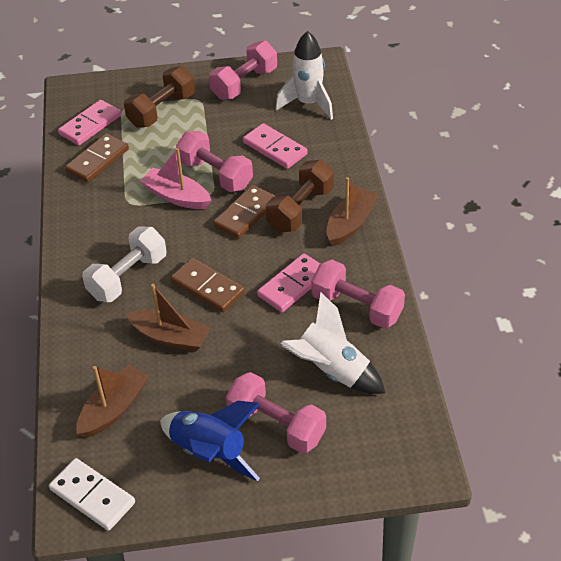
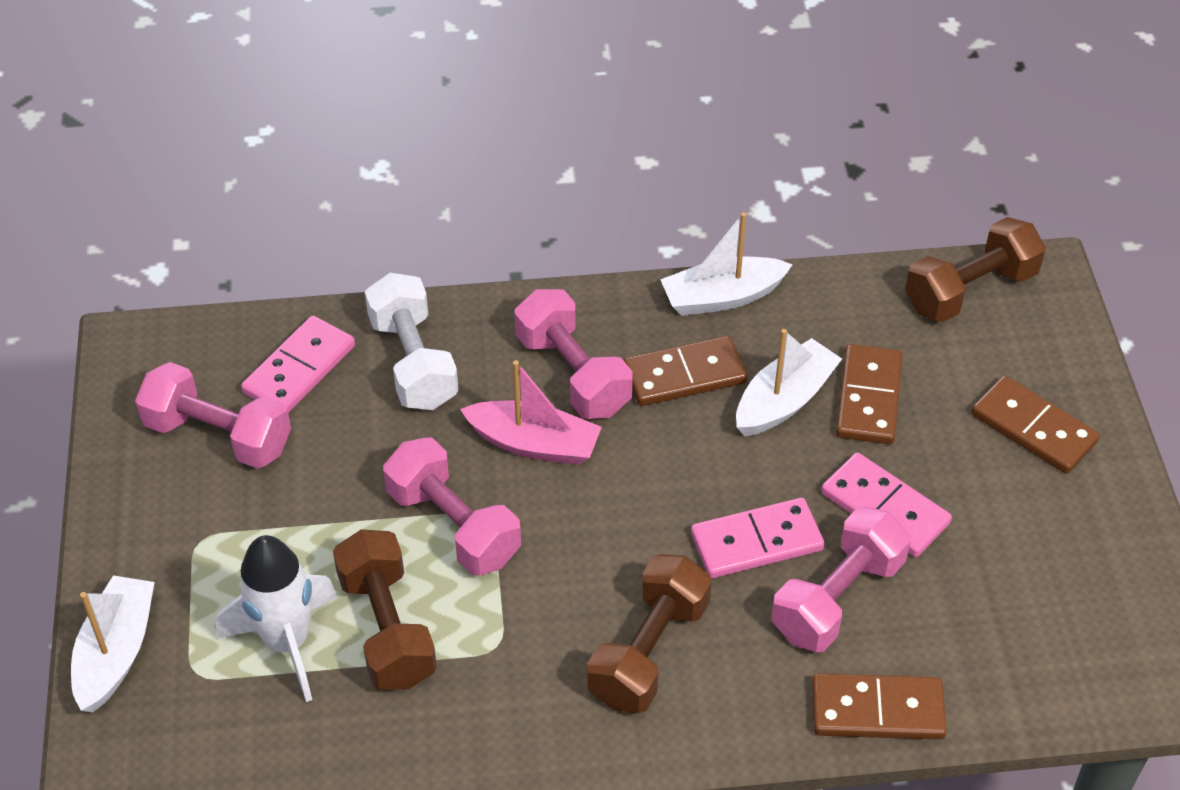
blue rocket: [160,401,260,481] = 1 -> none = 0
brown boat: [76,364,149,438] [126,284,211,352] [327,177,379,246] = 3 -> none = 0
brown domino: [65,133,129,183] [171,258,245,312] [213,185,277,239] = 3 -> [624,336,747,406] [812,673,947,740] [836,344,903,444] [971,375,1100,474] = 4
brown dumbbell: [124,66,195,128] [266,160,334,232] = 2 -> [333,529,437,690] [587,554,712,713] [905,217,1046,322] = 3
white boat: none = 0 -> [71,575,155,712] [660,212,793,316] [736,329,842,436] = 3
white domino: [49,458,135,531] = 1 -> none = 0
white rocket: [275,31,333,120] [281,292,385,394] = 2 -> [216,535,337,702] = 1

